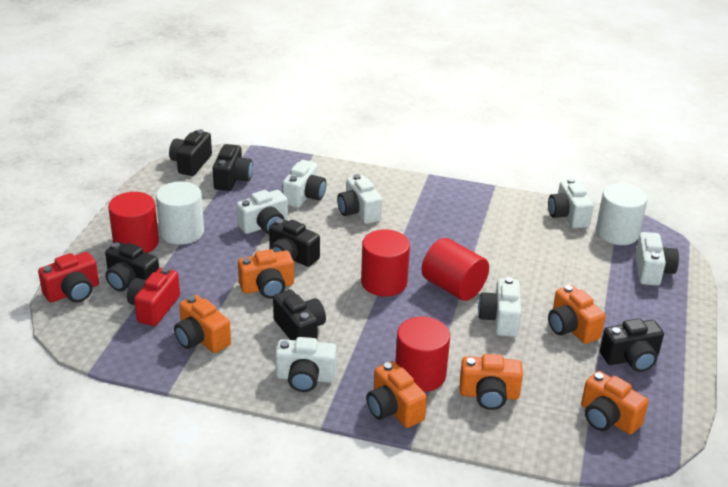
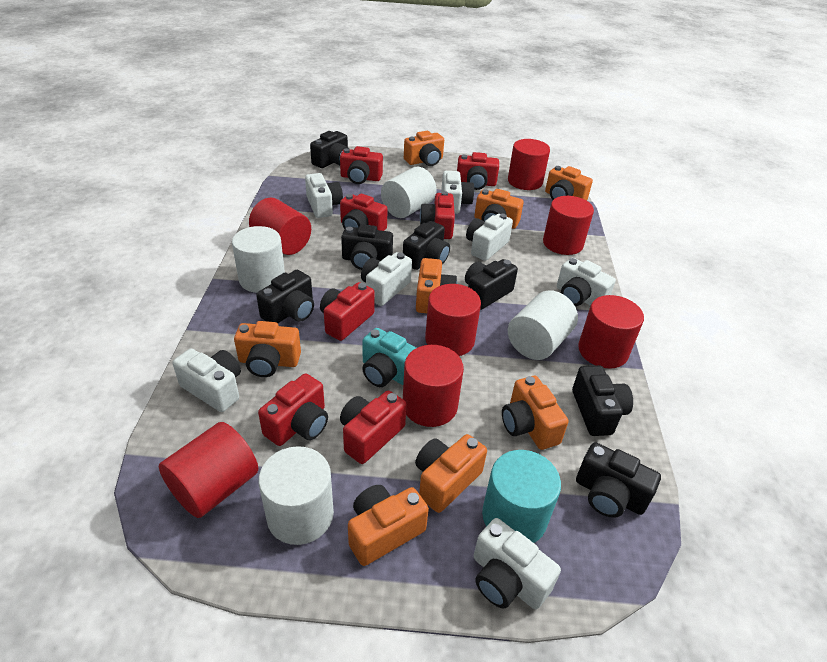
black camera: [105,242,159,291] [169,129,212,176] [213,144,253,191] [269,218,320,267] [273,290,326,340] [600,318,664,372] = 6 -> [256,270,314,323] [310,131,349,168] [341,224,393,270] [403,221,450,270] [465,259,518,310] [572,365,633,436] [576,442,661,518] = 7
orange camera: [174,295,231,353] [238,249,294,299] [366,361,427,428] [460,354,523,410] [548,285,606,344] [581,371,649,435] = 6 -> [234,321,301,377] [348,485,429,566] [404,131,444,166] [415,434,487,513] [416,258,457,313] [474,189,524,229] [502,376,569,450] [545,166,593,201] = 8
red camera: [38,252,99,302] [127,267,180,326] = 2 -> [258,373,328,446] [320,282,375,341] [340,146,383,184] [340,194,388,231] [340,391,407,464] [420,191,455,239] [457,152,499,190] = 7
red cylinder: [108,192,159,253] [361,229,410,296] [395,317,450,392] [422,238,489,301] = 4 -> [159,422,258,518] [249,198,311,255] [403,345,464,427] [425,284,481,356] [508,139,550,190] [543,196,594,255] [578,295,644,369] = 7
turquoise camera: none = 0 -> [362,328,416,387] = 1
turquoise cylinder: none = 0 -> [482,450,561,543] = 1
white cylinder: [156,182,204,245] [596,183,648,245] = 2 -> [232,226,285,293] [258,446,334,545] [381,167,437,218] [508,290,578,360] = 4

